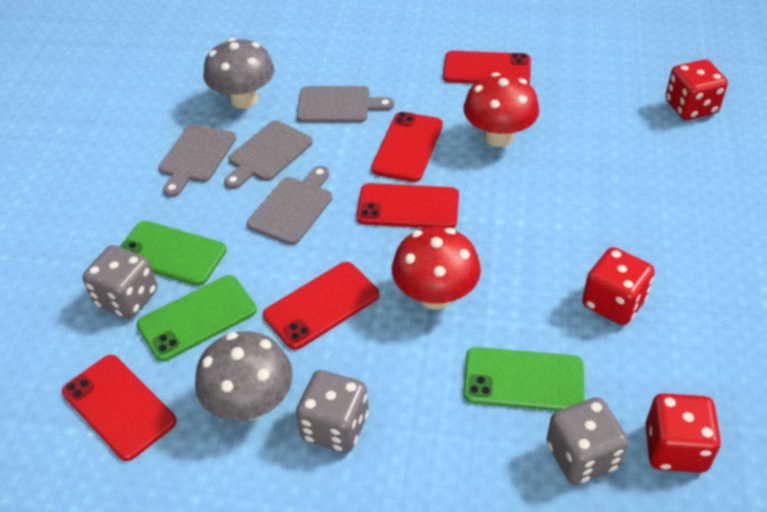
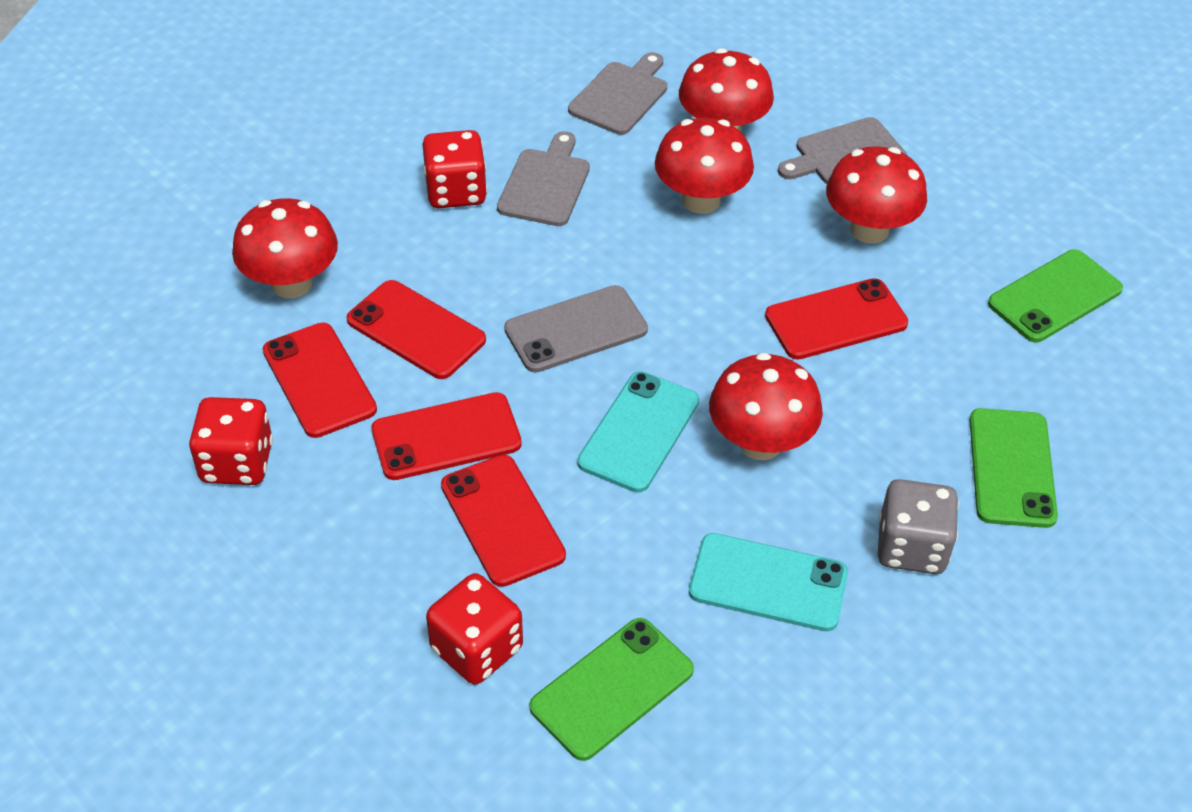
grey cutting board: [159,124,236,197] [224,120,313,189] [247,166,332,245] [296,86,394,123] = 4 -> [497,131,590,226] [568,52,667,135] [778,117,907,184] = 3
grey dice: [82,245,157,319] [296,370,369,453] [546,397,628,485] = 3 -> [878,479,959,574] = 1
grey mushroom: [195,331,293,421] [204,38,274,109] = 2 -> none = 0
grey phone: none = 0 -> [504,285,648,373] = 1
red mushroom: [392,226,481,310] [464,72,539,147] = 2 -> [232,198,338,298] [655,118,754,214] [679,48,774,132] [709,353,823,460] [826,146,927,244] = 5
turquoise phone: none = 0 -> [577,371,699,493] [689,533,848,631] = 2

